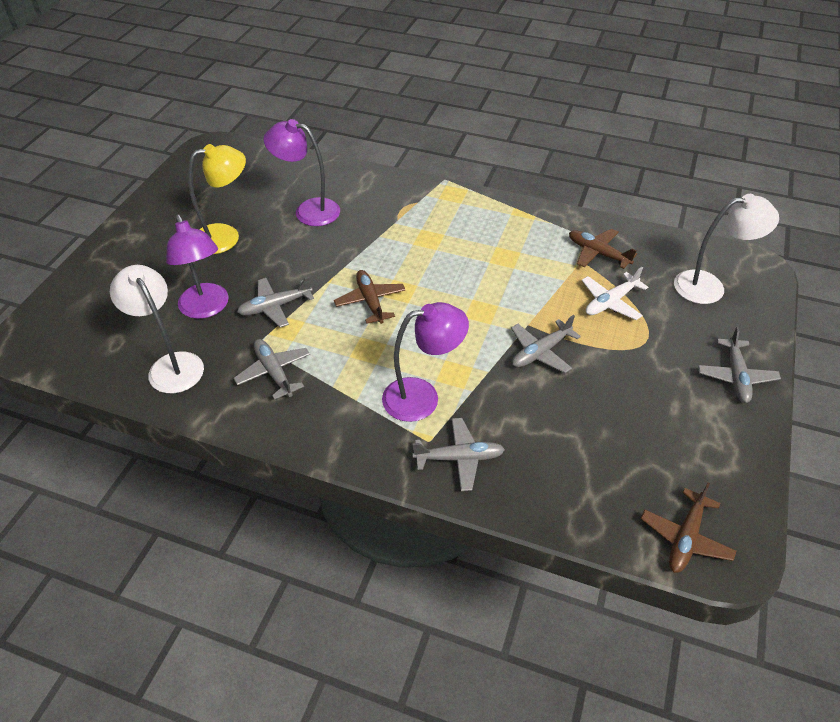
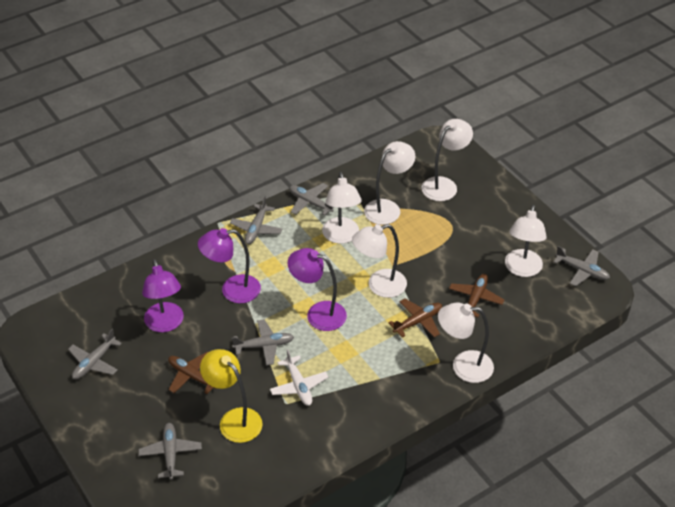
grey plane: [234,339,310,400] [237,277,314,327] [412,418,505,491] [511,315,581,373] [698,327,781,403] = 5 -> [68,329,122,379] [138,423,202,480] [230,196,282,244] [232,320,294,365] [289,183,334,216] [553,246,610,286] = 6
white lamp: [110,265,204,393] [674,194,779,304] = 2 -> [322,172,362,244] [352,224,407,298] [364,141,415,225] [421,119,473,201] [438,302,494,383] [505,205,547,277] = 6

